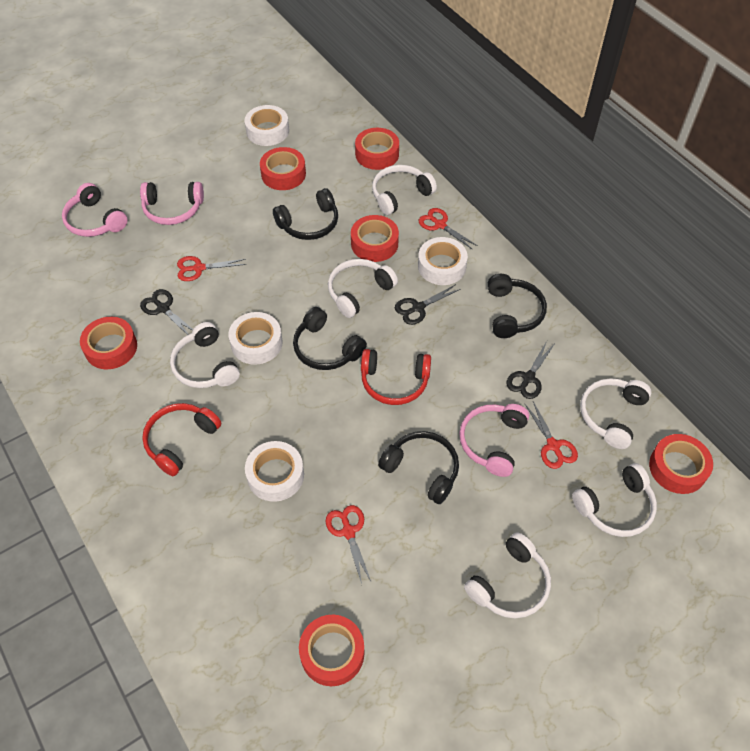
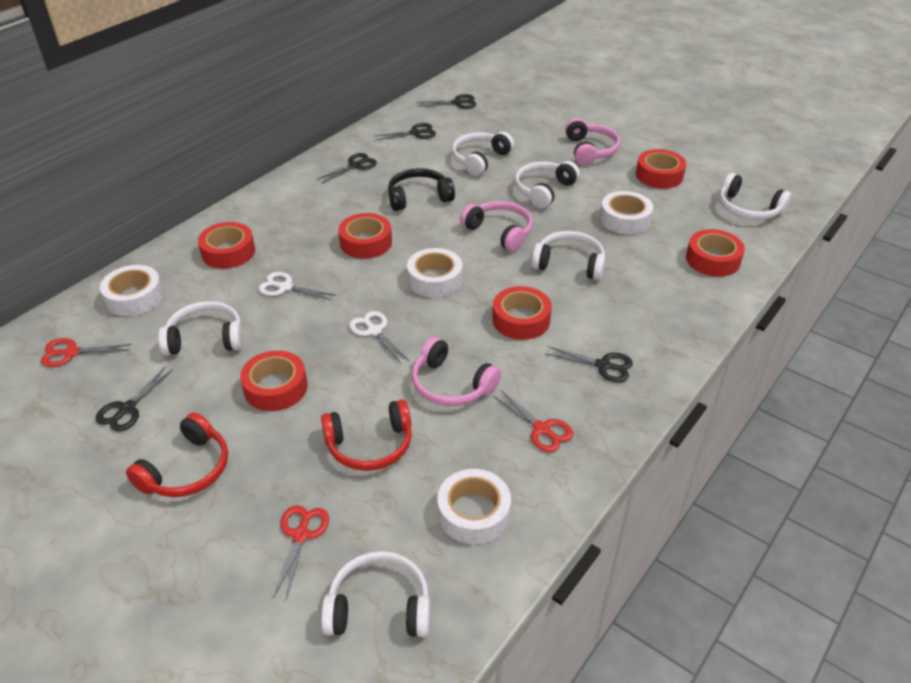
black headphones: [273,188,338,240] [293,307,367,370] [378,431,459,504] [488,274,547,338] = 4 -> [388,168,455,211] = 1
black scissors: [140,289,193,335] [395,284,461,325] [507,341,554,399] = 3 -> [96,367,173,432] [316,153,377,184] [374,123,436,141] [417,94,476,109] [545,346,633,382] = 5
red scissors: [177,256,246,281] [325,505,371,584] [419,208,478,250] [525,401,578,469] = 4 -> [41,338,132,367] [273,505,329,600] [493,391,573,452] = 3
white scissors: none = 0 -> [258,272,337,300] [349,311,410,364] = 2

